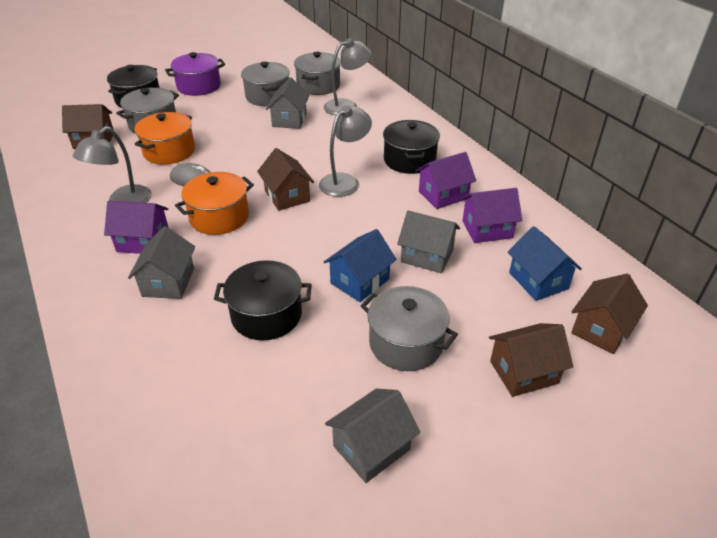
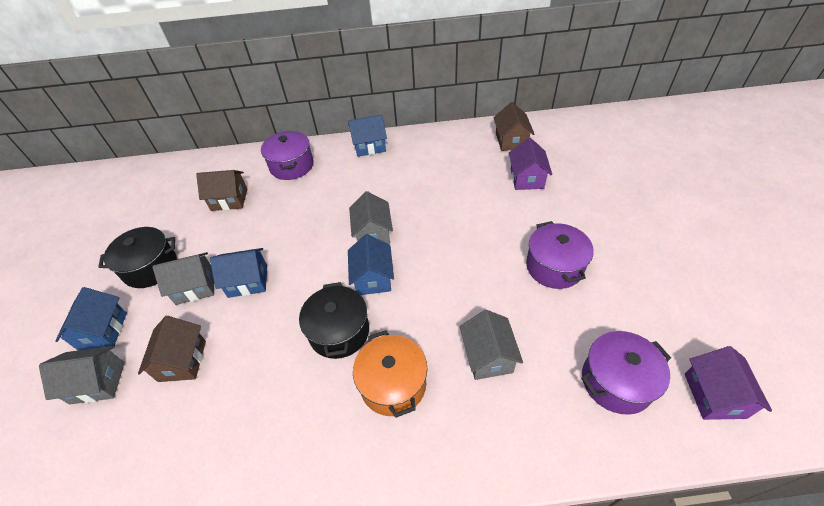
black pot: [107,65,160,108] [214,260,312,341] [383,120,440,174] = 3 -> [98,227,177,288] [299,282,369,359] = 2
blue house: [324,229,397,302] [508,226,582,301] = 2 -> [55,287,127,350] [210,248,267,298] [348,115,387,157] [348,234,394,295] = 4
brown house: [62,104,114,149] [257,148,314,211] [489,323,573,397] [571,274,648,354] = 4 -> [138,316,206,382] [196,170,247,211] [493,102,534,151] = 3
grey lamp: [73,126,152,203] [319,105,372,197] [324,38,371,115] = 3 -> none = 0
grey mouse: [170,163,210,186] = 1 -> none = 0
grey pot: [116,87,179,133] [241,62,290,106] [294,52,341,95] [361,286,458,371] = 4 -> none = 0
orange pot: [134,112,195,164] [175,172,254,235] = 2 -> [353,330,427,418] = 1
purple house: [104,201,169,254] [416,152,476,209] [461,188,522,243] = 3 -> [509,138,552,190] [685,346,772,420] = 2
purple pot: [165,52,225,96] = 1 -> [261,131,313,180] [526,221,594,289] [581,331,671,415] = 3

